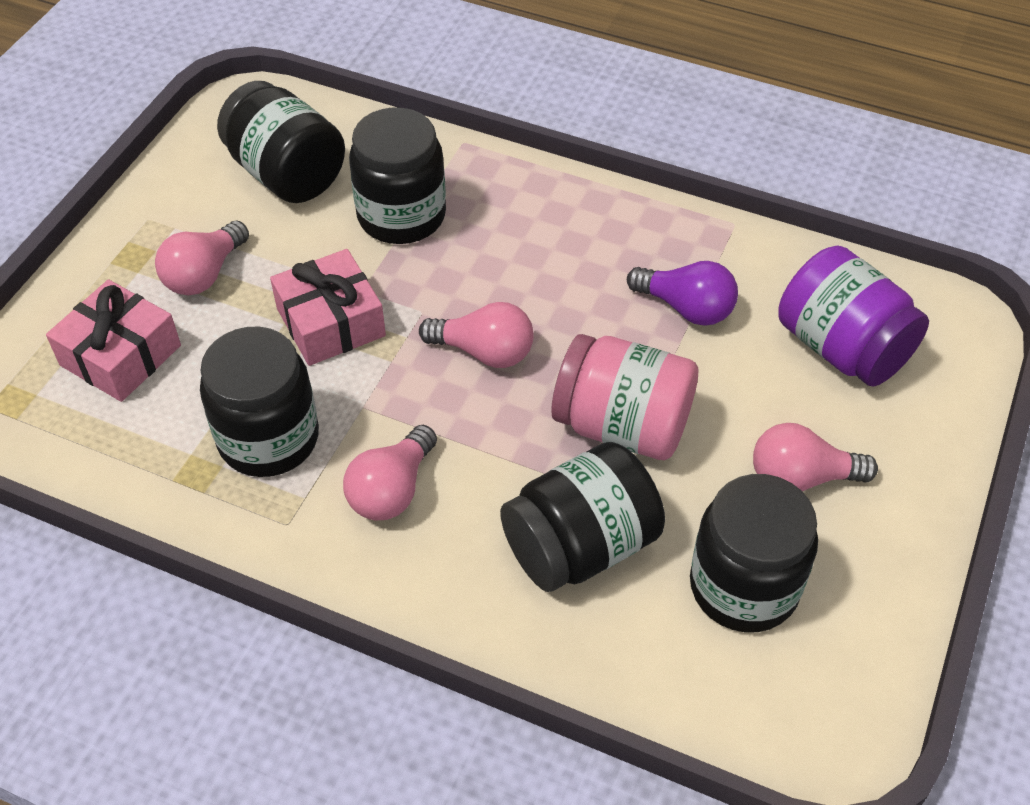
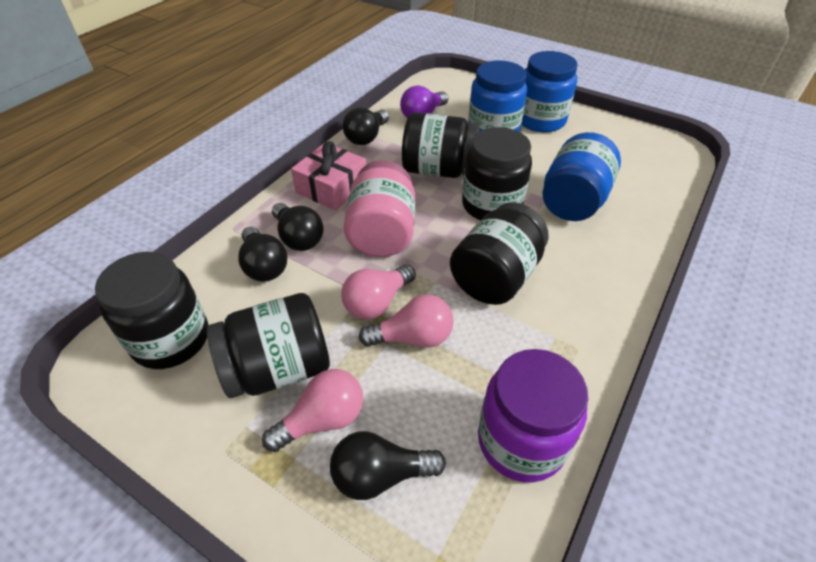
black light bulb: none = 0 -> [238,226,288,282] [272,203,324,251] [330,431,446,500] [343,107,389,145] = 4
blue jar: none = 0 -> [468,60,527,132] [521,51,578,132] [542,132,621,221] = 3
pink gift: [46,279,181,402] [270,249,386,366] = 2 -> [291,141,366,210] = 1
pink light bulb: [155,221,249,295] [343,425,437,520] [419,302,534,368] [753,423,878,491] = 4 -> [262,369,363,452] [341,265,416,319] [359,295,454,347] = 3

